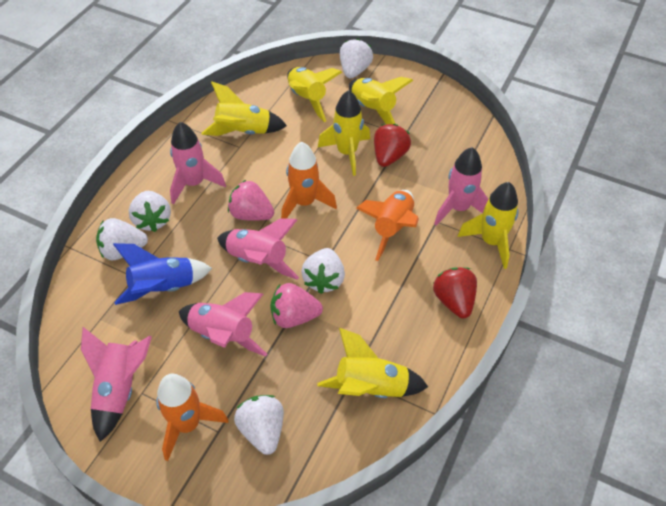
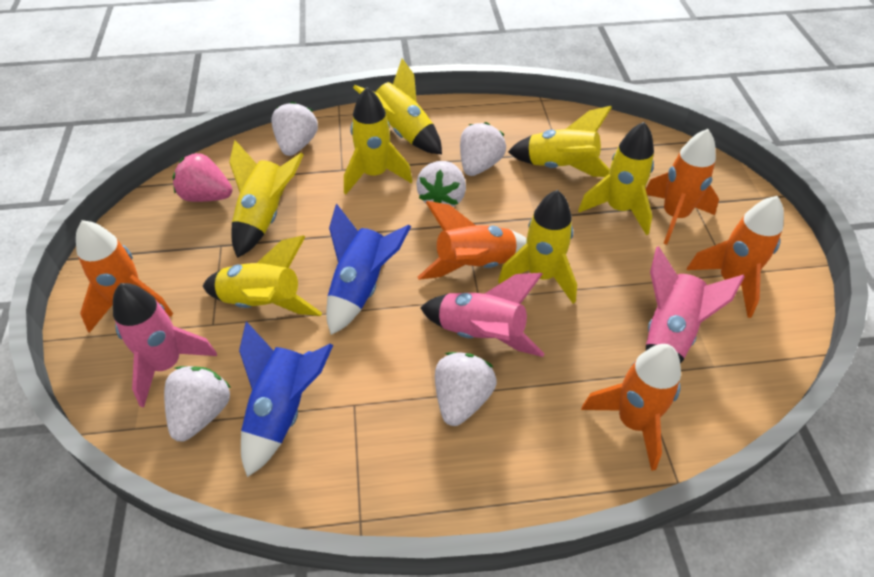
blue rocket: [113,243,212,305] = 1 -> [239,321,333,477] [326,204,411,335] = 2
orange rocket: [156,374,228,461] [281,142,337,219] [356,190,419,261] = 3 -> [76,220,173,333] [418,201,527,280] [581,344,681,471] [646,129,719,245] [687,196,784,318] = 5
pink rocket: [81,327,152,442] [170,122,226,204] [179,292,267,357] [217,218,299,280] [434,147,488,225] = 5 -> [113,283,217,407] [420,273,544,357] [646,246,745,364] = 3
pink strawberry: [228,180,274,221] [270,283,323,328] = 2 -> [173,153,232,202] = 1
red strawberry: [374,124,411,167] [433,267,477,318] = 2 -> none = 0
yellow rocket: [202,81,287,136] [287,67,342,122] [317,328,428,398] [318,90,370,176] [349,77,413,124] [458,182,519,269] = 6 -> [203,236,322,316] [229,140,304,258] [344,87,413,194] [353,58,442,154] [498,190,577,304] [508,106,612,177] [578,122,654,235] = 7

